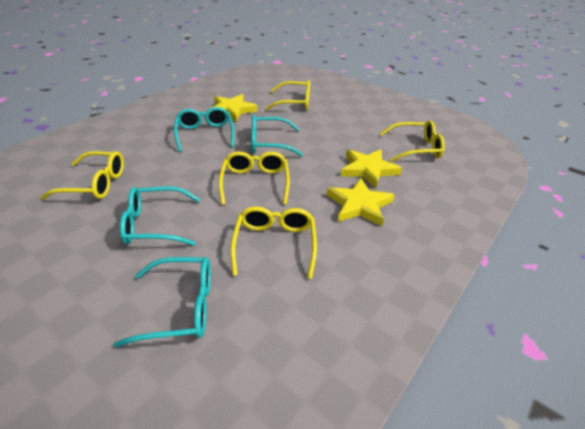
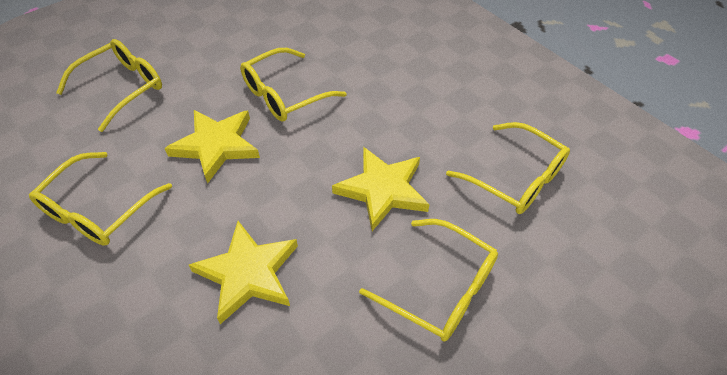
turquoise glasses: [114,257,211,347] [120,186,200,246] [174,107,235,152] [251,115,303,156] = 4 -> none = 0

